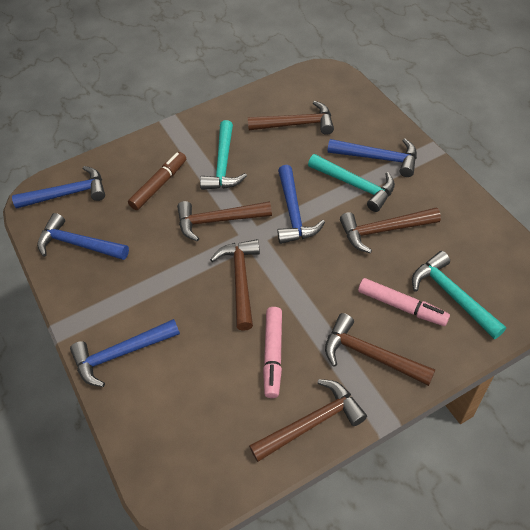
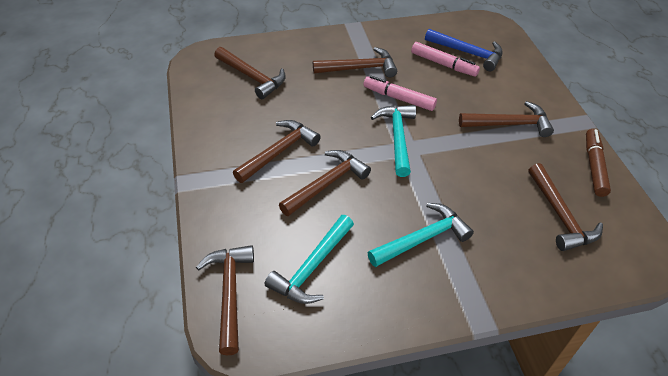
blue hammer: [12,166,105,209] [37,213,129,260] [70,319,180,387] [277,165,325,244] [328,138,417,177] = 5 -> [425,29,503,71] = 1
brown hammer: [177,201,272,242] [210,239,260,331] [248,101,334,135] [249,379,367,462] [325,313,435,386] [340,207,441,253] = 6 -> [196,245,254,355] [214,47,286,99] [233,120,321,183] [279,150,371,216] [313,47,397,77] [459,101,554,137] [528,163,603,251] = 7

